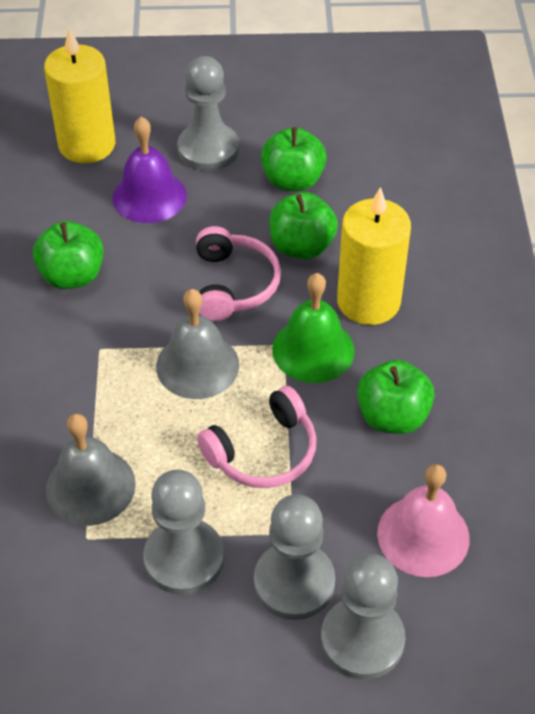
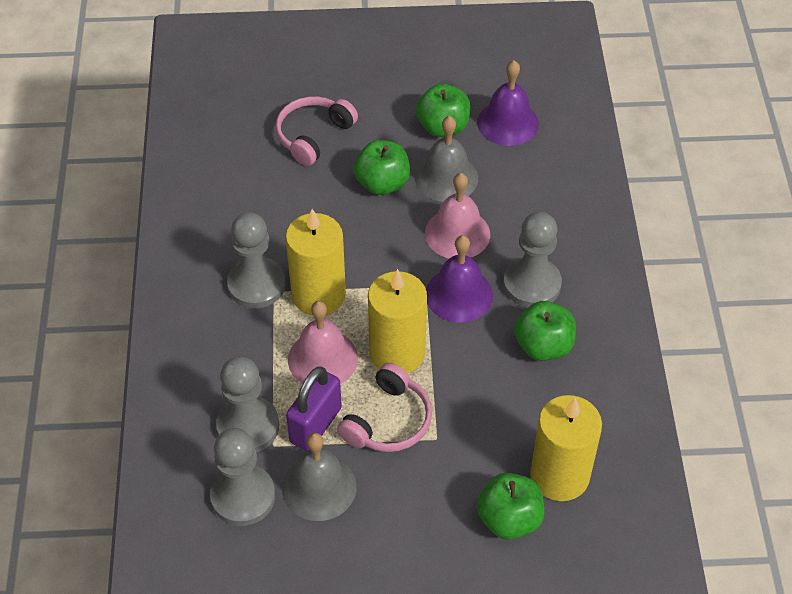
green bell: [272,273,355,383] = 1 -> none = 0
pink bell: [377,464,470,577] = 1 -> [288,301,358,384] [425,173,490,258] = 2
purple bell: [113,117,187,223] = 1 -> [426,235,493,323] [477,60,539,146] = 2
purple padlock: none = 0 -> [286,366,342,451] = 1
yellow candle: [44,28,115,163] [337,187,411,325] = 2 -> [285,209,346,316] [368,269,427,374] [530,395,602,501] = 3

